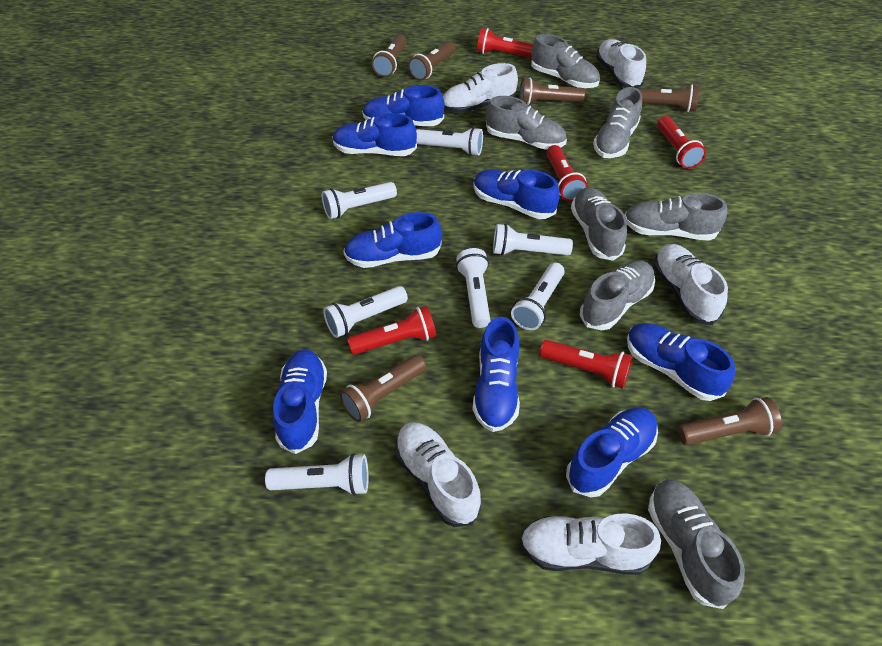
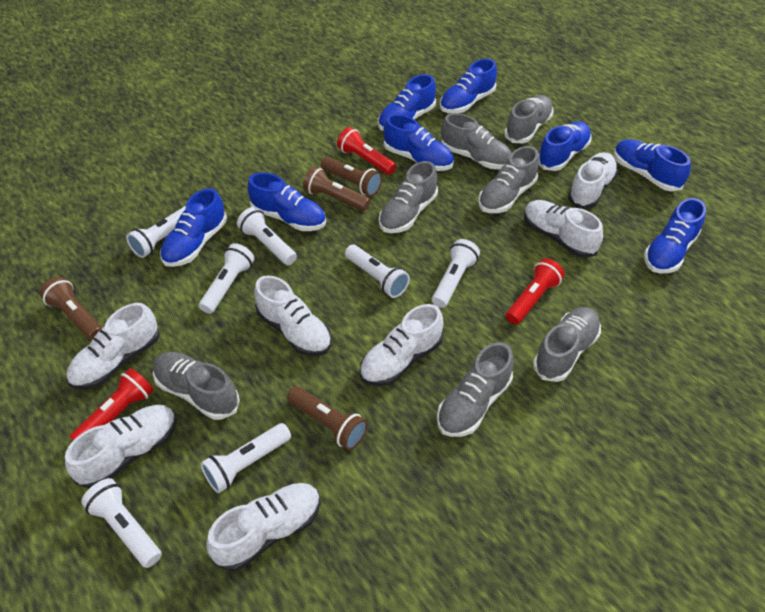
brown flashlight: [340,355,426,422] [372,35,407,77] [408,41,456,80] [519,78,585,105] [639,85,699,112] [678,397,782,445] = 6 -> [40,277,103,340] [287,386,368,450] [303,167,370,211] [321,157,382,196] = 4
red flashlight: [347,306,436,355] [477,28,533,57] [540,340,633,389] [546,145,588,202] [657,116,706,169] = 5 -> [70,368,153,440] [337,127,396,175] [506,258,565,325] = 3
white shoe: [395,422,481,527] [443,63,518,114] [520,514,661,575] [596,39,646,89] [653,244,728,325] = 5 -> [65,405,177,488] [66,303,160,389] [206,483,321,571] [254,275,332,356] [359,304,443,386] [524,200,603,258] [568,152,618,209] = 7

